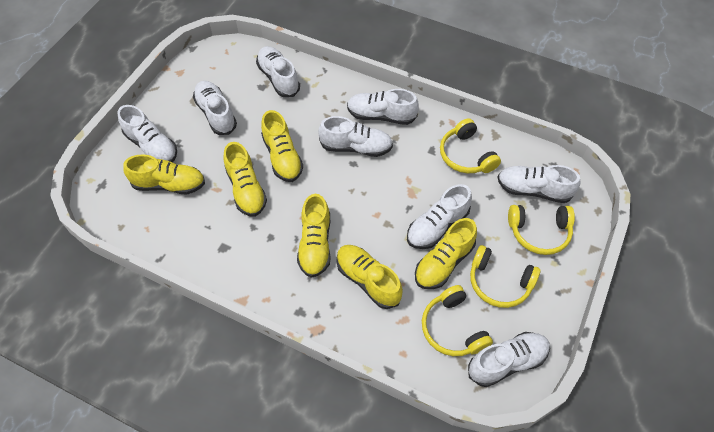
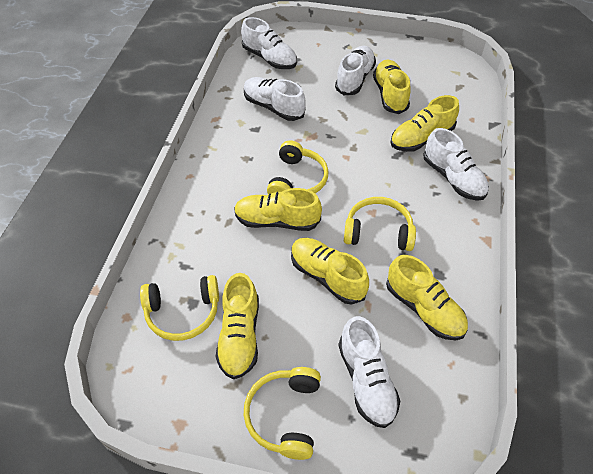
white shoe: [117,105,177,162] [193,81,237,135] [256,46,300,97] [318,116,393,157] [347,89,419,125] [407,184,472,249] [468,332,550,387] [497,165,580,203] = 8 -> [241,17,297,69] [244,77,306,121] [335,46,376,95] [338,316,400,428] [423,128,489,201] = 5

